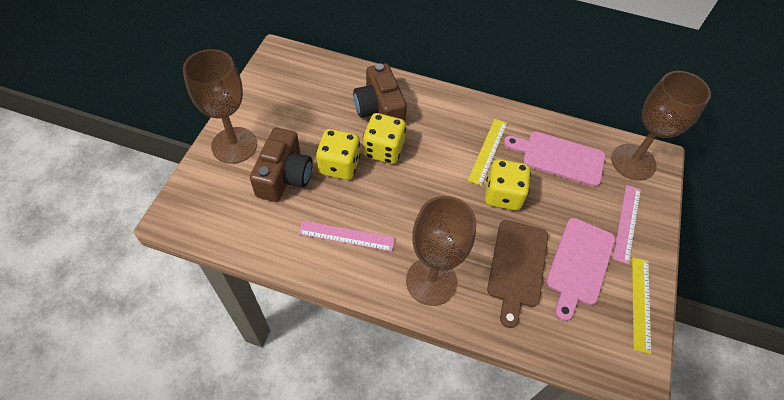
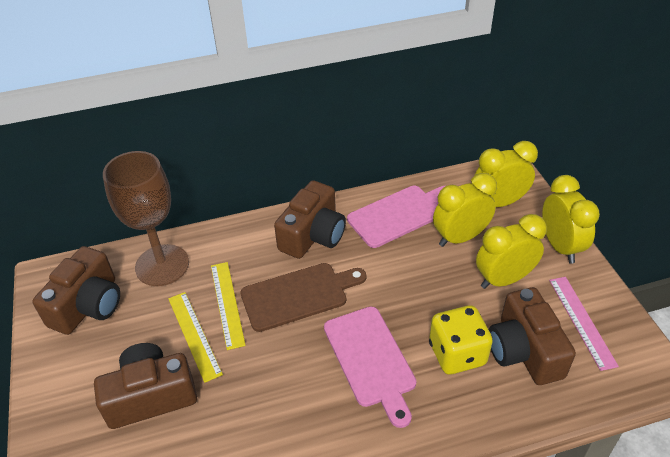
brown camera: [250,128,313,202] [353,63,407,121] = 2 -> [32,246,120,335] [94,343,197,429] [274,180,346,259] [488,287,576,385] = 4
brown goblet: [183,49,257,164] [406,196,476,306] [611,71,711,180] = 3 -> [103,151,189,286] = 1
pink ruler: [298,221,395,252] [613,185,641,264] = 2 -> [549,277,619,371] = 1
yellow clock: none = 0 -> [433,173,497,247] [474,141,538,207] [476,214,547,289] [542,175,600,264] = 4
yellow dice: [316,129,360,180] [363,113,406,164] [485,159,531,210] = 3 -> [429,305,493,374] = 1

